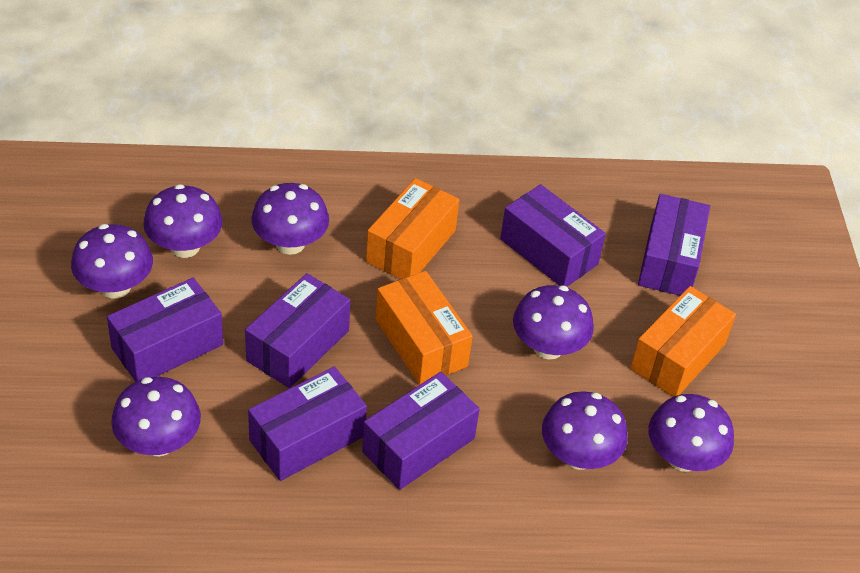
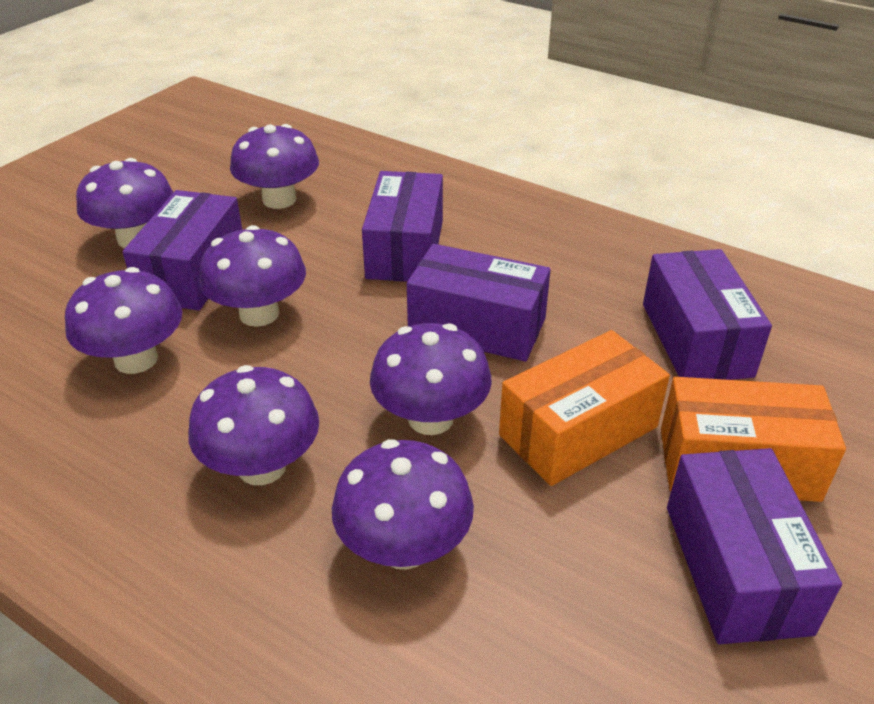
orange box: [366,178,459,279] [376,271,473,385] [630,286,736,397] = 3 -> [499,330,670,486] [661,377,846,502] = 2
purple box: [107,278,223,382] [245,273,350,388] [248,367,367,481] [362,372,480,490] [500,184,606,287] [638,194,710,296] = 6 -> [122,190,242,311] [362,171,443,282] [407,244,551,361] [643,249,772,380] [667,448,842,644] = 5

